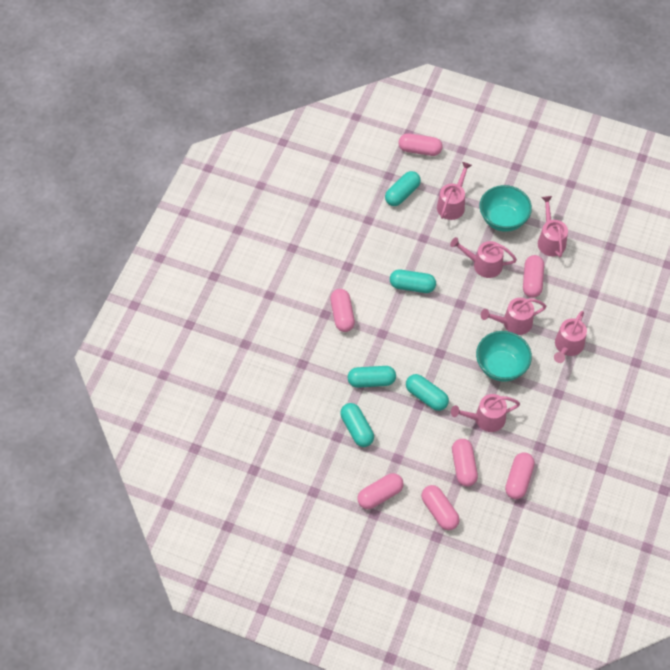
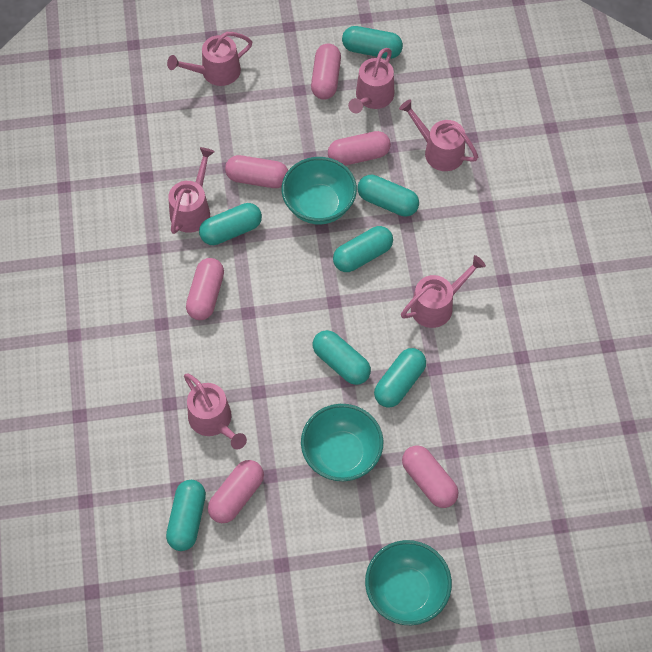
pink capsule: [330,289,355,332] [357,473,404,509] [399,133,442,156] [421,485,460,530] [452,439,478,486] [505,452,535,499] [523,255,544,298] = 7 -> [186,258,224,320] [208,460,264,523] [225,155,288,188] [311,43,341,100] [328,131,391,166] [402,445,459,508] = 6
turquoise bowl: [476,331,532,382] [480,185,532,232] = 2 -> [281,157,357,224] [301,404,383,481] [365,540,452,625] = 3
turquoise capsule: [340,403,374,447] [348,366,396,388] [385,171,421,206] [390,270,436,293] [406,374,449,411] = 5 -> [166,480,206,551] [199,203,262,245] [313,330,371,385] [333,226,393,272] [342,26,403,59] [358,175,419,217] [374,348,426,408] = 7

